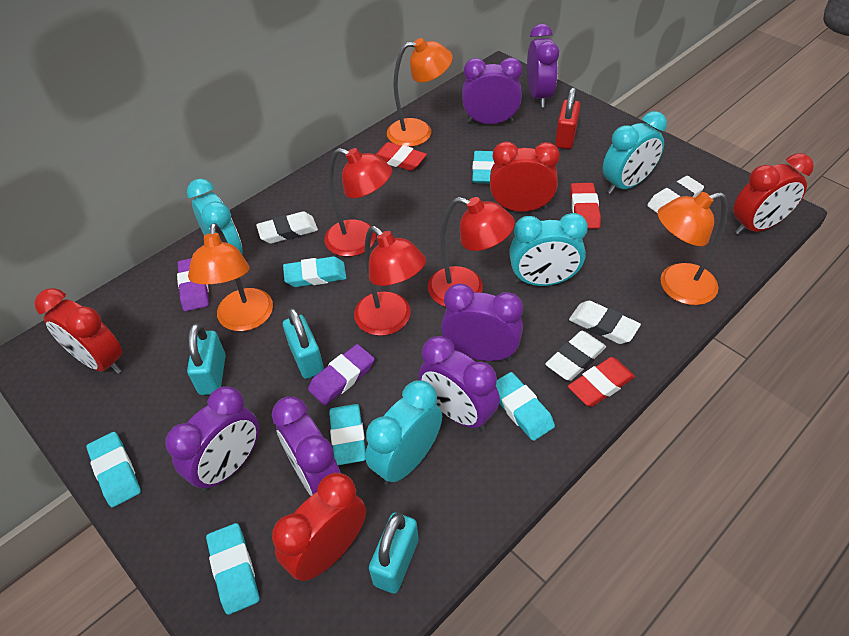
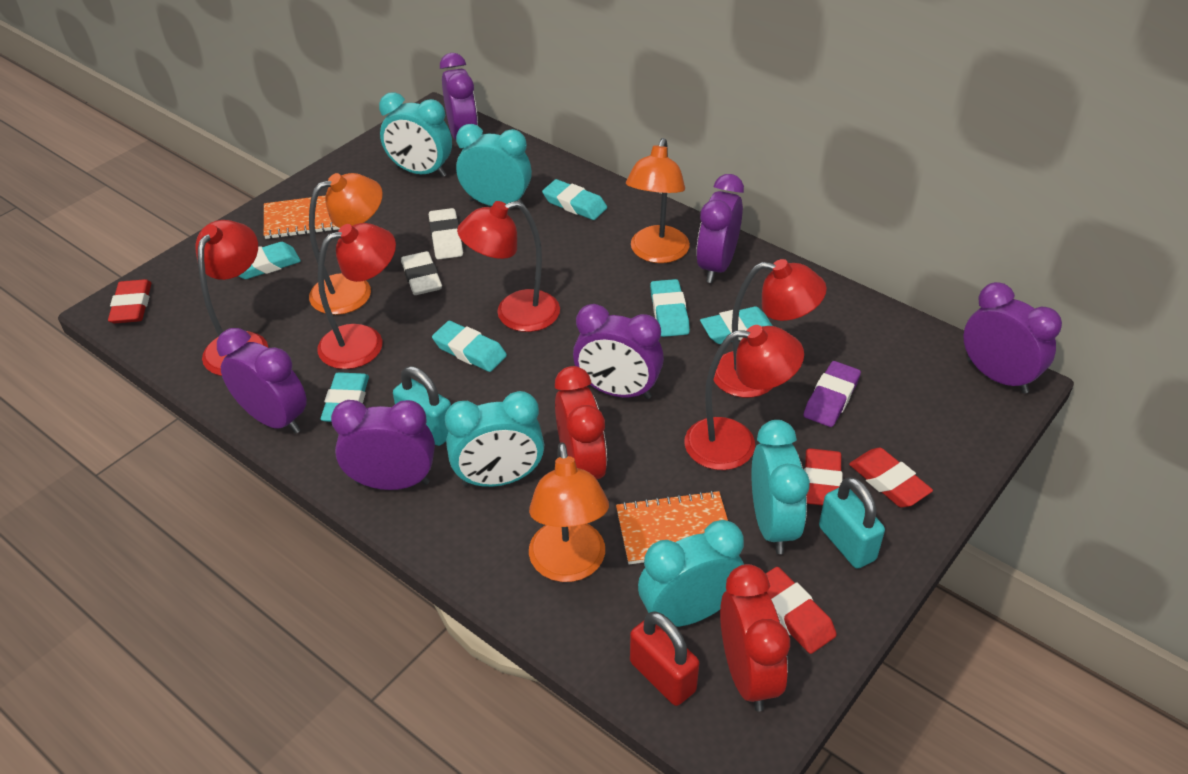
orange notebook: none = 0 -> [264,195,340,239] [616,490,728,564] = 2
purple eraser: [177,258,209,311] [308,344,375,405] = 2 -> [804,361,861,427] = 1
red clock: [34,288,122,374] [272,473,366,581] [490,142,560,212] [733,153,814,235] = 4 -> [555,366,607,479] [720,564,790,711] = 2
red eraser: [375,142,427,171] [568,357,635,407] [570,183,601,229] = 3 -> [108,279,152,323] [766,567,837,654] [804,448,843,506] [849,448,933,508] = 4
red lamp: [324,148,392,257] [354,226,426,336] [428,197,515,307] = 3 -> [195,220,268,376] [317,223,396,369] [457,201,560,332] [684,325,804,470] [714,259,827,398] = 5
turquoise clock: [187,179,243,254] [365,380,442,485] [509,213,588,286] [603,111,667,194] = 4 -> [379,93,452,177] [445,391,544,487] [456,124,532,206] [638,520,744,627] [751,420,810,554] = 5
turquoise padlock: [187,323,226,395] [283,308,324,379] [369,512,418,593] = 3 -> [393,366,451,446] [819,477,885,569] = 2
white eraser: [256,212,318,244] [545,331,606,381] [569,301,641,344] [647,176,704,213] = 4 -> [401,251,442,295] [429,208,463,260] = 2

